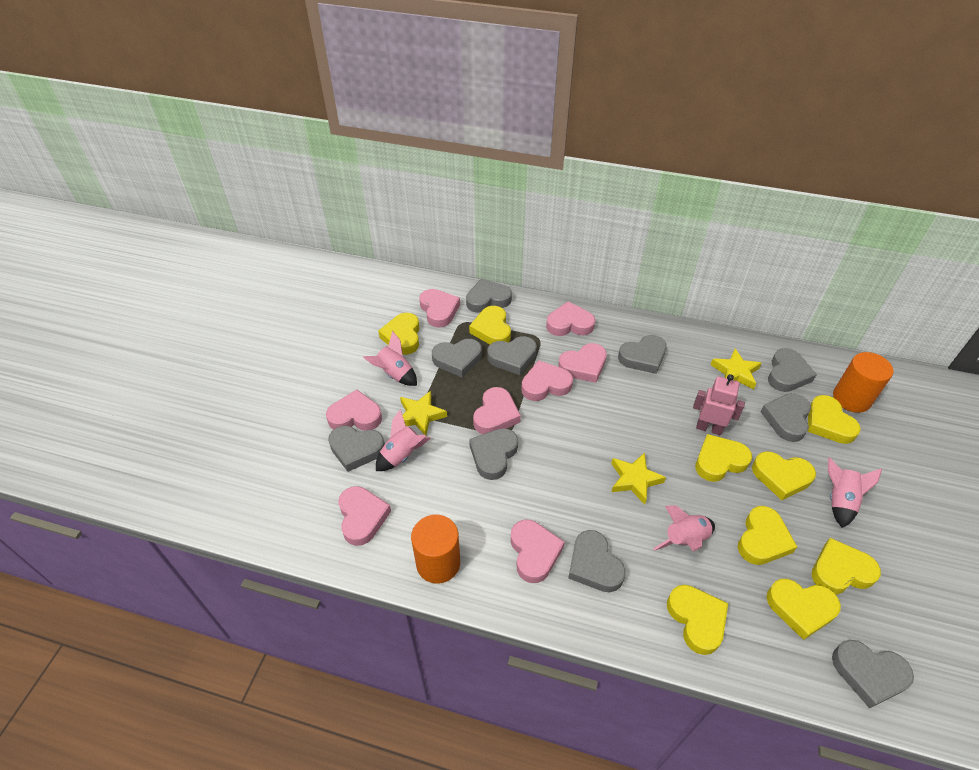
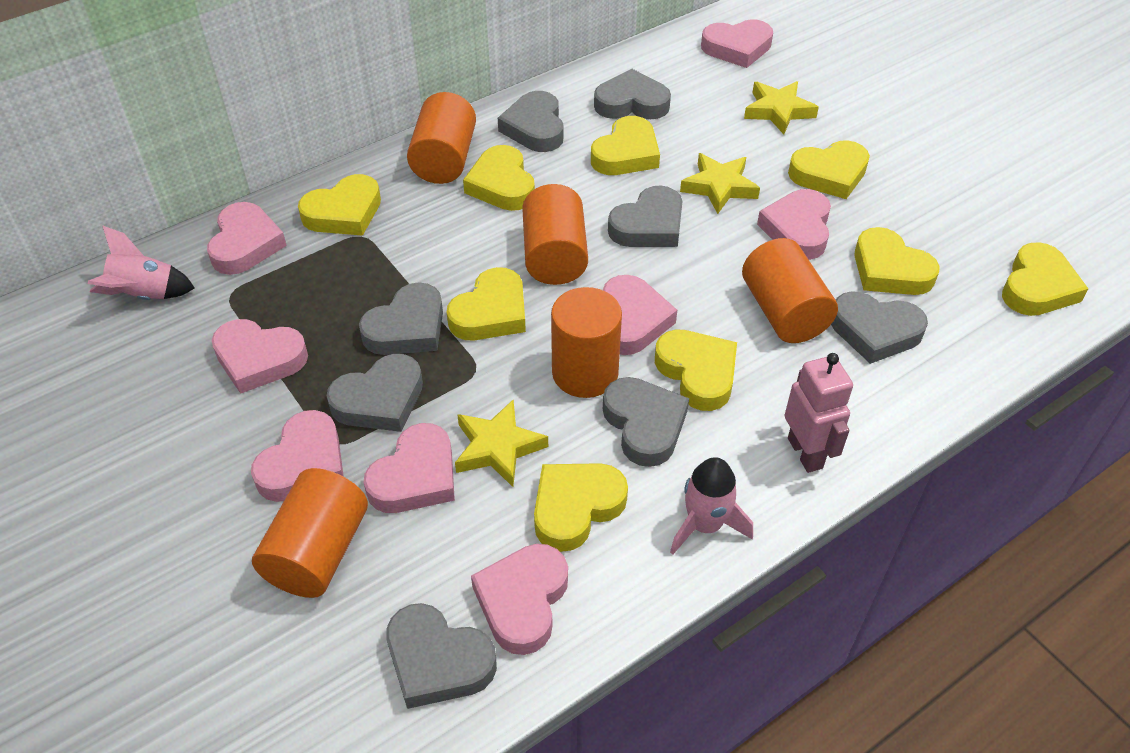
grey heart: [328,426,385,472] [432,339,482,377] [466,279,512,313] [469,428,518,480] [487,336,537,375] [568,530,626,592] [618,335,667,374] [760,393,811,442] [768,348,817,392] [832,640,914,708] = 10 -> [327,354,423,432] [359,282,443,355] [386,603,497,709] [498,91,564,152] [594,69,671,119] [603,377,689,467] [608,185,683,247] [831,291,928,364] = 8
orange cylinder: [411,514,460,584] [833,352,894,413] = 2 -> [252,468,368,598] [407,92,476,184] [522,184,588,285] [551,287,622,398] [742,238,838,343] = 5
pink rocket: [363,331,417,386] [376,409,431,471] [653,506,715,552] [828,457,882,528] = 4 -> [88,225,194,300] [670,457,753,555] = 2

